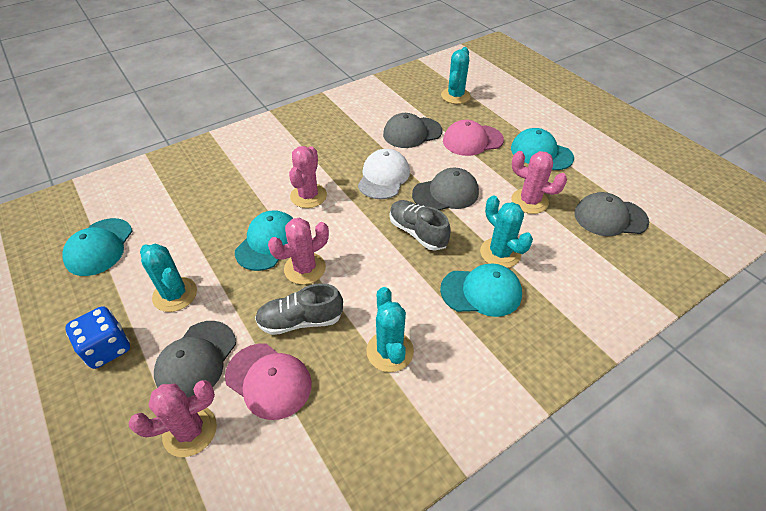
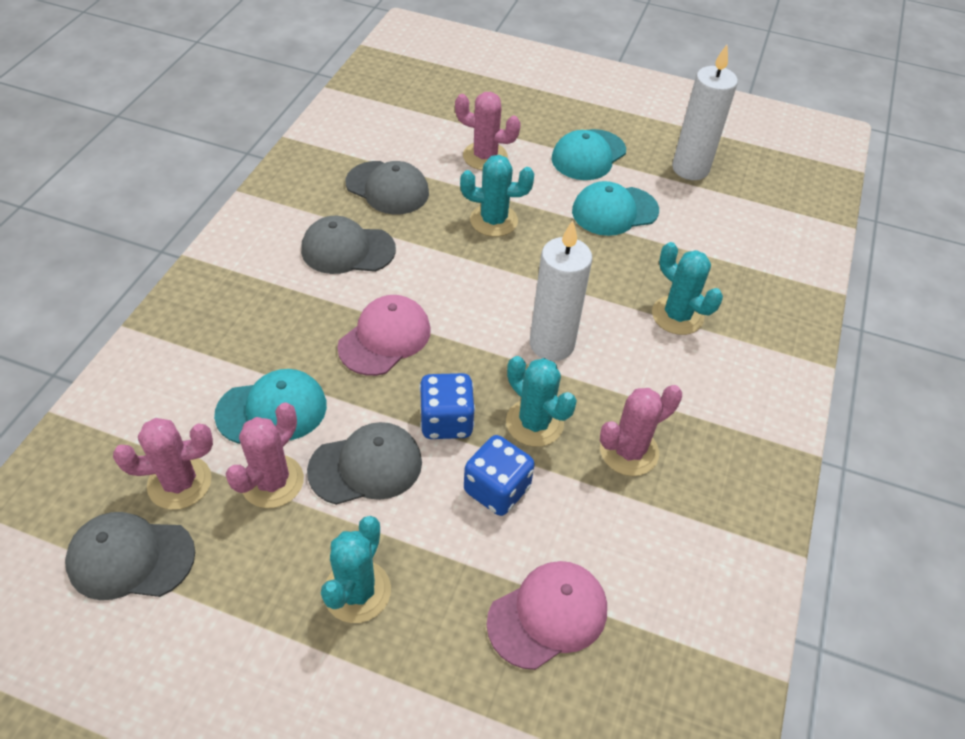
blue dice: [65,306,130,369] = 1 -> [419,373,475,439] [464,435,535,516] = 2
grey shoe: [255,283,343,335] [390,200,451,251] = 2 -> none = 0
turquoise cap: [62,218,132,276] [235,210,293,271] [440,263,522,317] [511,128,574,170] = 4 -> [214,369,327,444] [552,129,626,180] [572,181,659,236] = 3
white candle: none = 0 -> [530,220,592,361] [672,45,738,180] = 2
white cap: [358,149,410,199] = 1 -> none = 0

